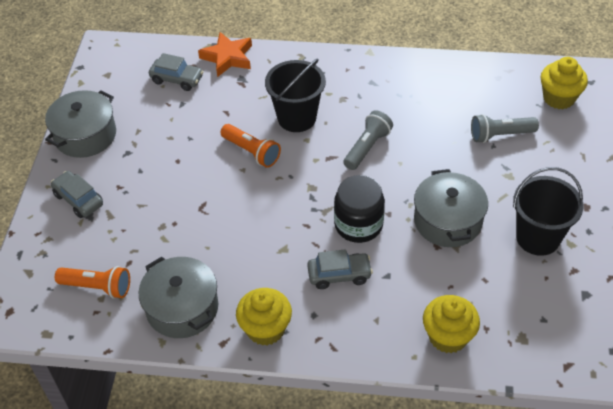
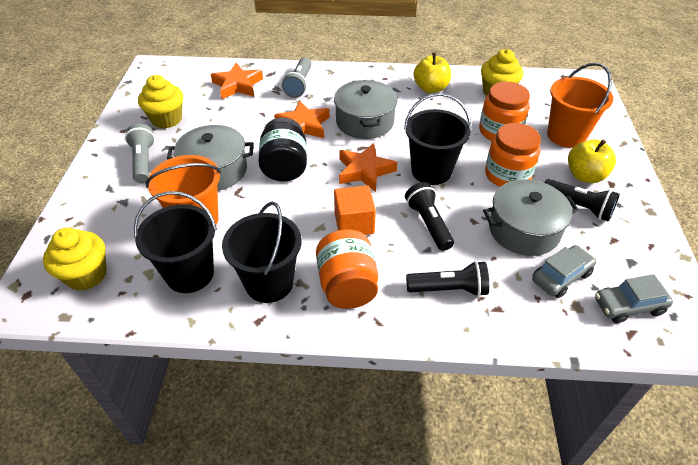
black bucket: [265,58,326,132] [513,167,583,256] = 2 -> [134,191,217,293] [222,202,302,303] [404,93,471,185] = 3
black flashlight: none = 0 -> [405,182,454,251] [406,261,489,297] [545,179,620,221] = 3
grey car: [51,171,103,218] [149,53,204,91] [307,249,373,289] = 3 -> [532,245,596,298] [595,274,673,323] = 2
orange bucket: none = 0 -> [146,155,221,225] [547,63,613,148] = 2
orange cube: none = 0 -> [334,185,376,235] = 1
orange flashlight: [55,266,130,299] [221,124,281,168] = 2 -> none = 0
orange jar: none = 0 -> [316,229,378,309] [479,82,530,141] [485,123,541,187] = 3
orange star: [198,32,252,77] = 1 -> [211,63,263,99] [274,100,329,138] [339,143,397,192] = 3
yellow apple: none = 0 -> [414,53,451,93] [568,140,616,183] = 2

